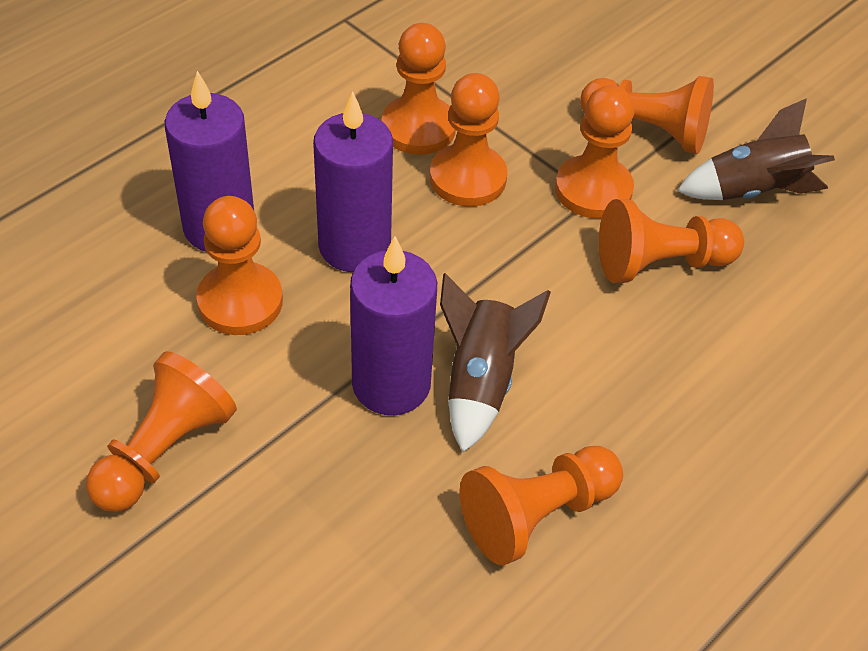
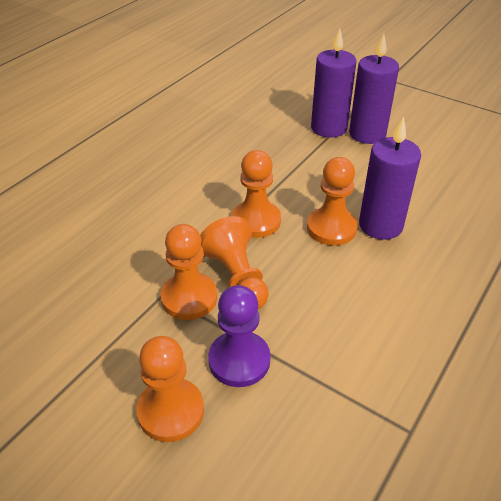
brown rocket: [440,273,551,452] [677,98,835,200] = 2 -> none = 0
orange pawn: [86,351,237,512] [196,196,283,335] [381,23,456,155] [430,73,507,207] [459,446,623,565] [555,85,635,219] [580,76,714,154] [599,199,744,283] = 8 -> [137,336,204,442] [161,224,217,320] [200,216,269,309] [232,150,281,238] [307,157,358,246] = 5
purple pawn: none = 0 -> [208,285,271,387] = 1

